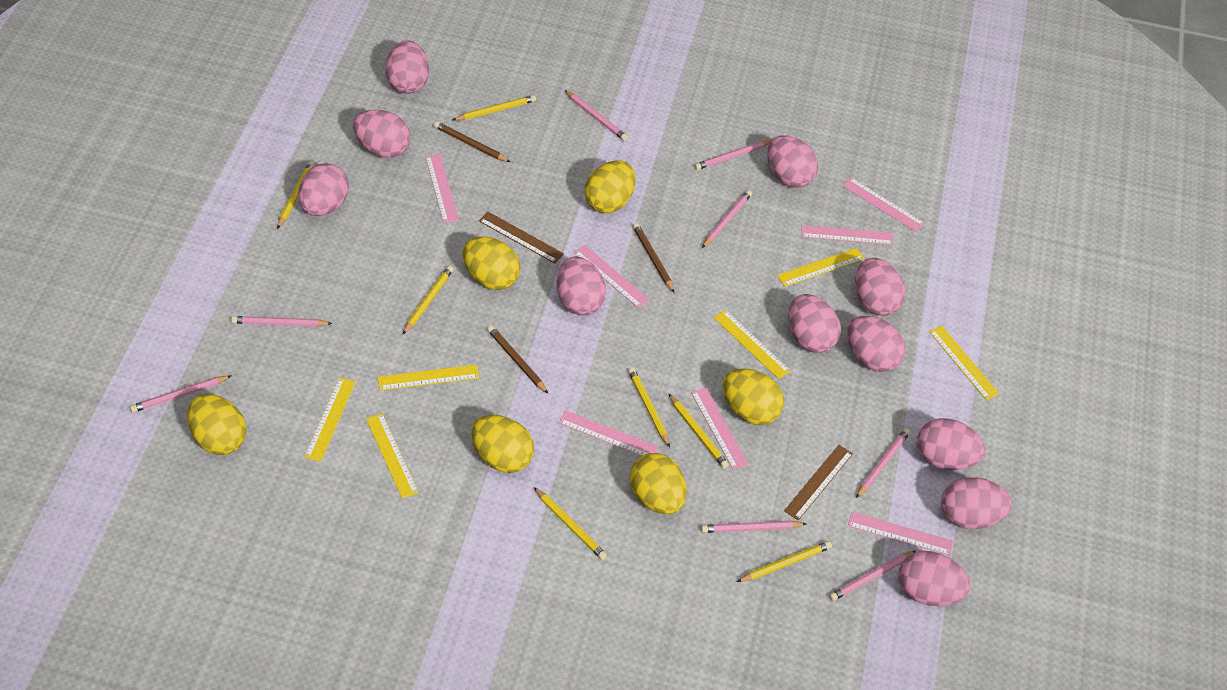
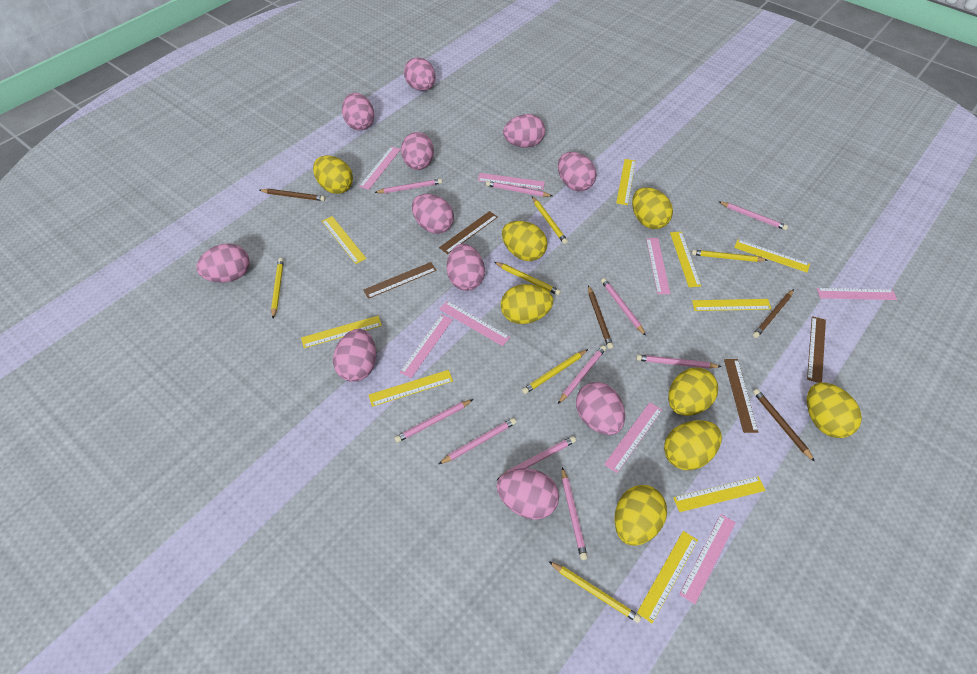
brown pencil: [434,121,510,162] [487,326,548,394] [633,223,675,293] = 3 -> [260,189,325,201] [588,285,613,349] [753,289,794,338] [753,389,815,462] = 4
brown ruler: [479,212,564,264] [784,445,853,520] = 2 -> [363,262,437,299] [439,211,498,254] [724,359,758,433] [807,316,826,383] = 4
pink pencil: [130,376,231,413] [231,316,333,327] [565,90,628,141] [695,140,771,170] [701,521,806,533] [702,190,752,248] [829,551,916,601] [856,428,910,498] = 8 -> [374,179,442,193] [394,399,473,443] [439,418,516,464] [486,181,552,197] [497,436,576,480] [558,345,606,404] [562,467,588,560] [601,278,646,336] [636,355,721,369] [719,202,788,230] = 10
pink ruler: [425,154,459,223] [558,410,658,456] [573,245,650,308] [691,387,748,470] [801,225,893,245] [843,178,925,232] [848,512,953,556] = 7 -> [359,146,401,190] [400,314,453,378] [439,301,510,346] [477,173,545,190] [604,402,662,473] [646,238,670,294] [679,514,736,604] [817,288,897,300] = 8
yellow egg: [188,394,246,455] [463,237,520,290] [471,415,534,473] [585,160,636,213] [630,453,687,514] [723,368,784,425] = 6 -> [313,155,353,194] [501,284,553,324] [502,221,547,261] [614,485,667,546] [632,187,673,229] [664,420,722,470] [668,367,718,416] [807,382,862,438] = 8
yellow pencil: [277,161,315,229] [403,266,453,334] [452,95,536,120] [534,487,607,560] [628,367,670,447] [669,394,729,469] [737,541,832,582] = 7 -> [271,258,284,318] [494,262,561,295] [522,349,588,394] [532,197,568,244] [548,561,641,623] [691,250,767,262] = 6
yellow ruler: [304,378,355,462] [366,413,419,498] [377,365,479,391] [714,310,791,379] [777,248,865,287] [929,326,1000,400] = 6 -> [301,316,382,348] [322,216,366,264] [369,370,453,407] [616,159,636,205] [637,531,698,623] [670,232,701,287] [673,476,766,512] [692,299,771,311] [734,239,810,272] = 9

